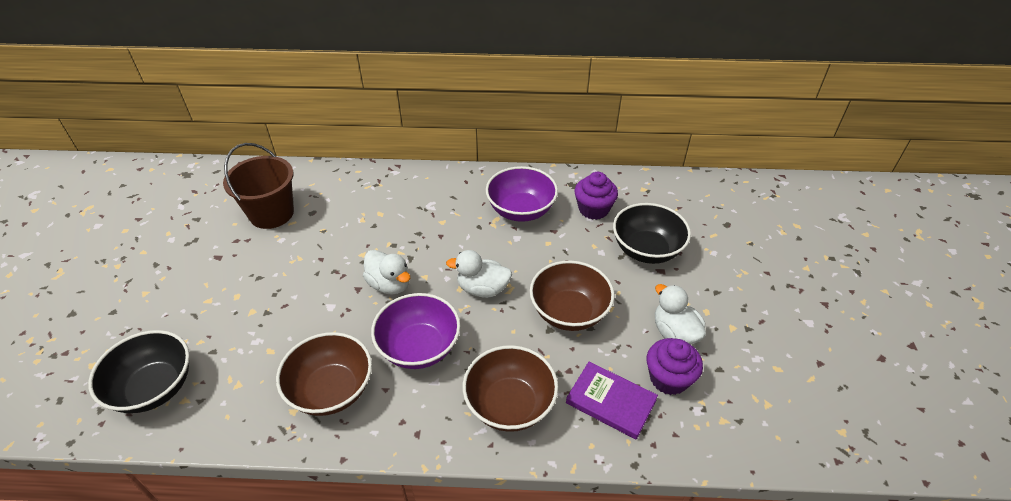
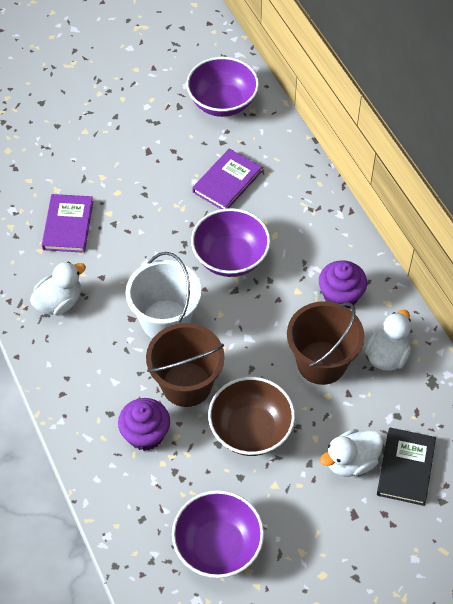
black book: none = 0 -> [377,428,436,506] = 1
black bowl: [88,330,190,413] [613,203,691,264] = 2 -> none = 0
brown bowl: [276,332,372,416] [463,345,558,432] [530,260,615,331] = 3 -> [208,377,295,456] = 1
brown bucket: [223,143,294,229] = 1 -> [146,323,224,407] [287,301,364,385] = 2
purple book: [566,362,658,440] = 1 -> [42,194,93,253] [192,148,262,209] = 2
purple bowl: [371,293,461,369] [486,166,558,222] = 2 -> [172,490,264,578] [186,57,259,117] [191,208,270,277] = 3
white bucket: none = 0 -> [125,252,201,339] = 1

